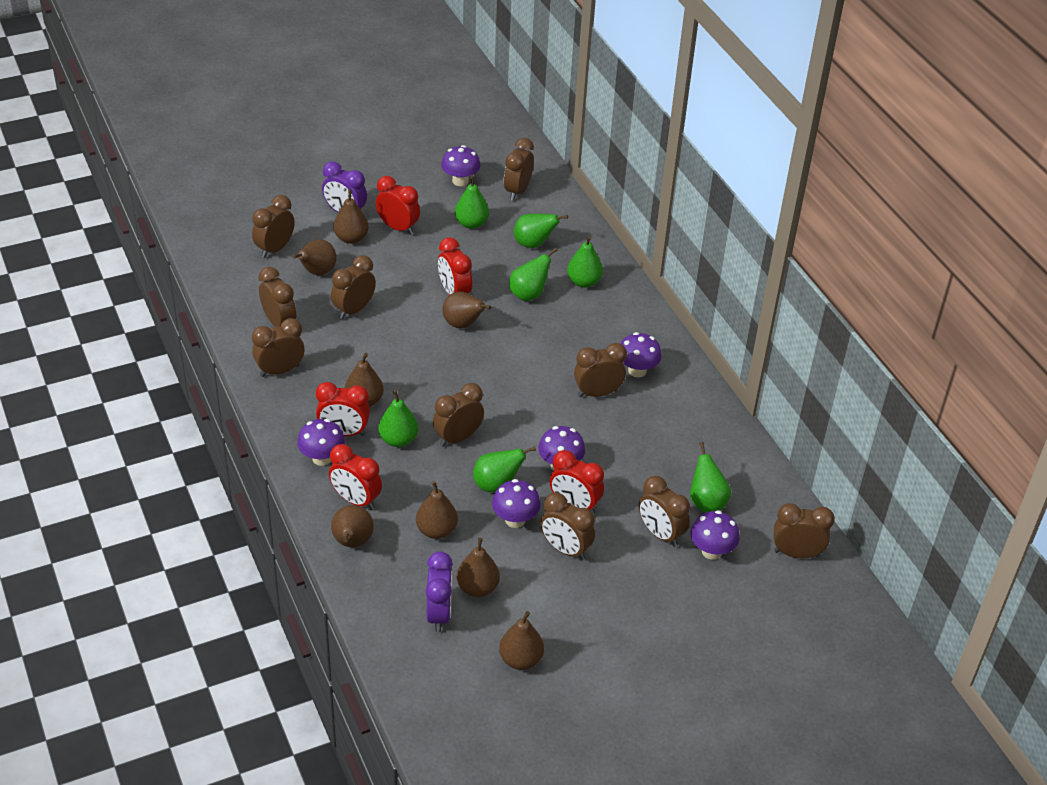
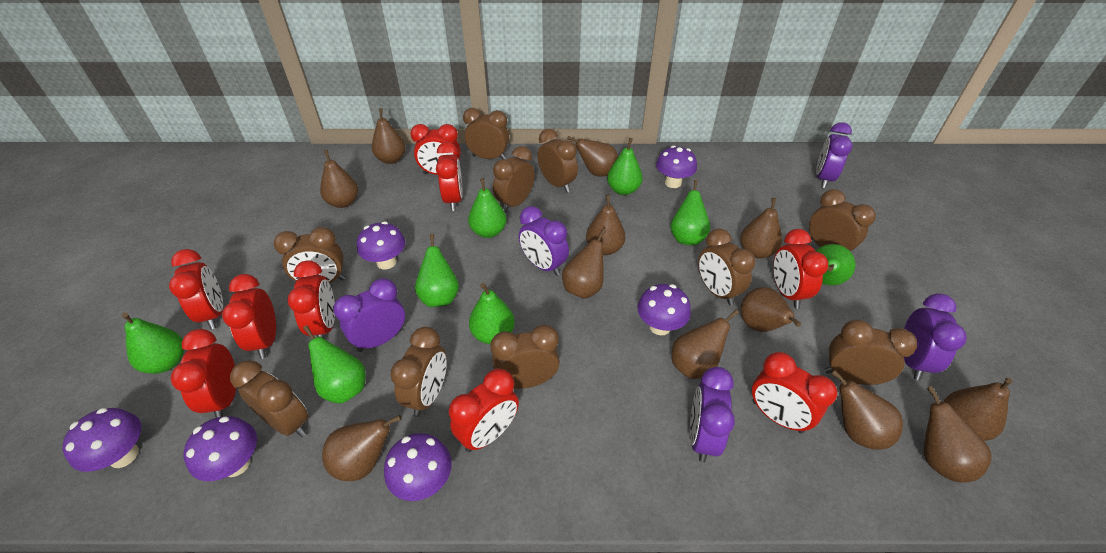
brown pear: [293,239,336,275] [331,505,374,547] [333,189,369,244] [344,353,384,407] [416,481,458,539] [443,292,491,329] [456,538,500,597] [499,611,544,670] = 8 -> [320,150,358,208] [322,415,402,481] [372,108,406,164] [562,229,606,299] [567,136,618,177] [586,195,626,255] [672,309,739,379] [740,198,782,259] [741,287,801,332] [831,370,903,450] [924,386,992,482] [943,378,1013,441] = 12
green pear: [378,390,418,447] [455,175,489,229] [473,446,536,492] [509,248,558,301] [514,214,568,248] [567,236,603,288] [690,442,731,512] = 7 -> [122,312,184,374] [303,325,366,404] [415,234,459,307] [468,178,507,238] [469,283,515,344] [607,138,643,195] [670,180,710,245] [816,244,856,285] = 8
purple clock: [322,161,367,212] [426,551,453,632] = 2 -> [333,278,405,352] [519,206,569,276] [690,367,735,463] [816,122,852,188] [904,293,967,380] = 5
red clock: [316,382,370,436] [329,444,382,510] [376,176,420,235] [438,237,472,295] [550,450,604,514] = 5 -> [169,249,223,330] [171,329,236,418] [222,274,276,359] [287,260,335,338] [411,124,461,175] [436,142,463,211] [449,368,519,452] [752,352,837,433] [773,229,829,309] = 9

